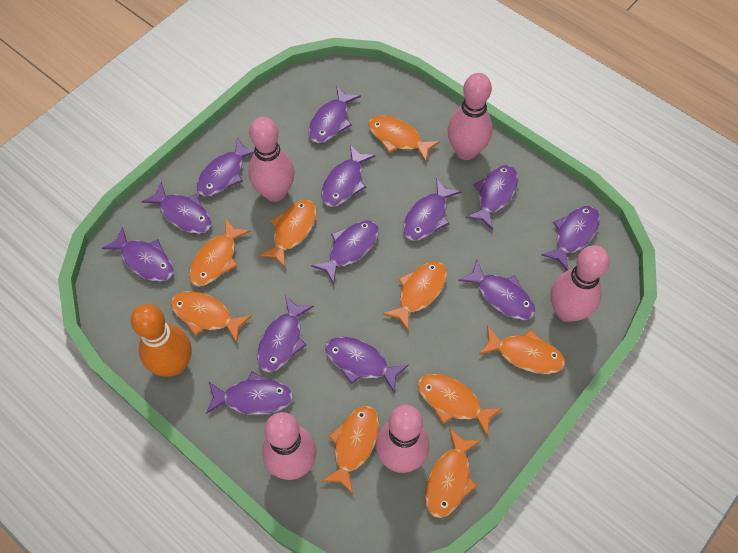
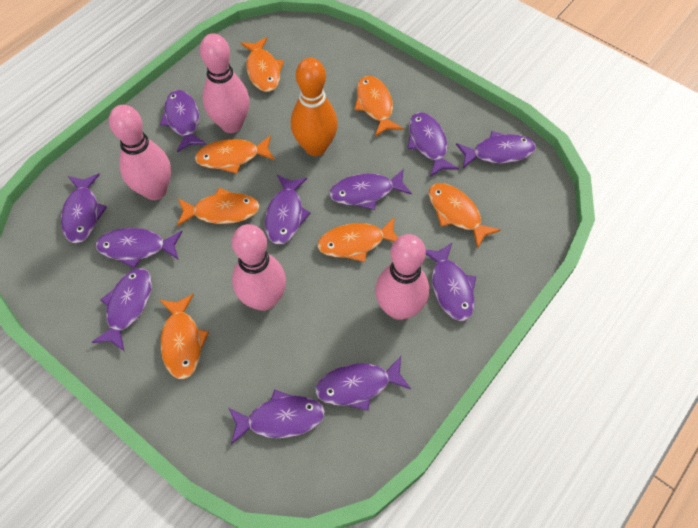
orange fish: [170,291,252,343] [189,218,251,287] [259,200,316,267] [321,405,379,494] [368,116,440,162] [383,261,447,332] [417,374,502,436] [425,428,482,518] [479,326,565,374] = 9 -> [160,294,209,379] [177,188,260,226] [195,135,275,174] [240,37,284,92] [317,218,398,262] [354,76,403,136] [429,183,501,249] = 7
pink bowling pin: [248,117,294,202] [262,412,317,480] [376,405,429,473] [448,73,492,160] [550,245,610,322] = 5 -> [109,105,171,200] [200,33,250,133] [232,224,286,311] [375,234,429,320] = 4
purple fish: [102,227,174,282] [141,182,212,234] [196,138,254,196] [206,371,293,415] [257,296,314,372] [308,86,361,143] [311,220,379,284] [321,145,375,207] [325,337,409,394] [403,178,461,241] [458,260,536,320] [466,165,518,230] [541,206,600,271] = 13 -> [61,174,107,243] [91,268,152,352] [96,228,183,269] [160,90,207,152] [229,389,325,445] [265,175,311,245] [315,356,411,411] [329,169,412,210] [407,112,459,177] [426,243,476,321] [456,131,536,168] = 11

